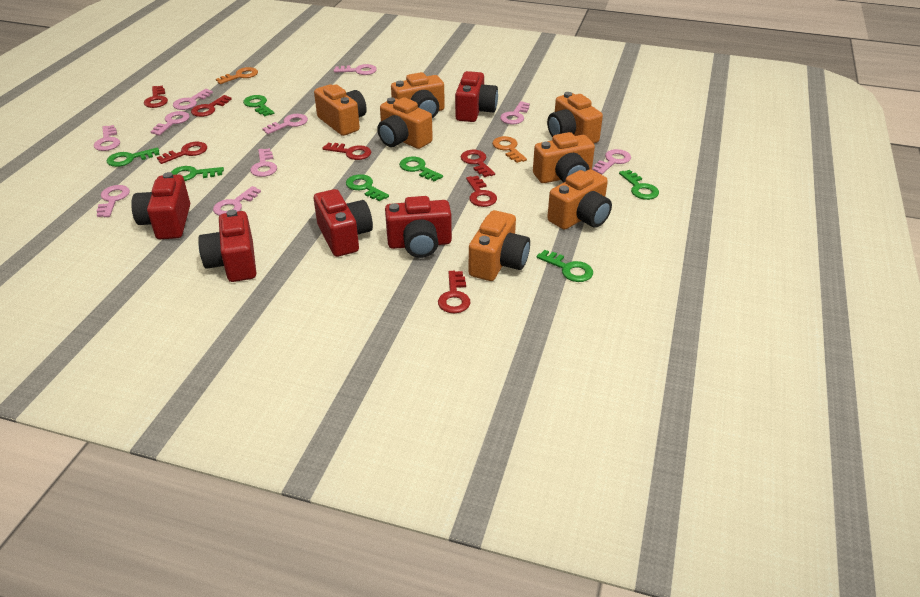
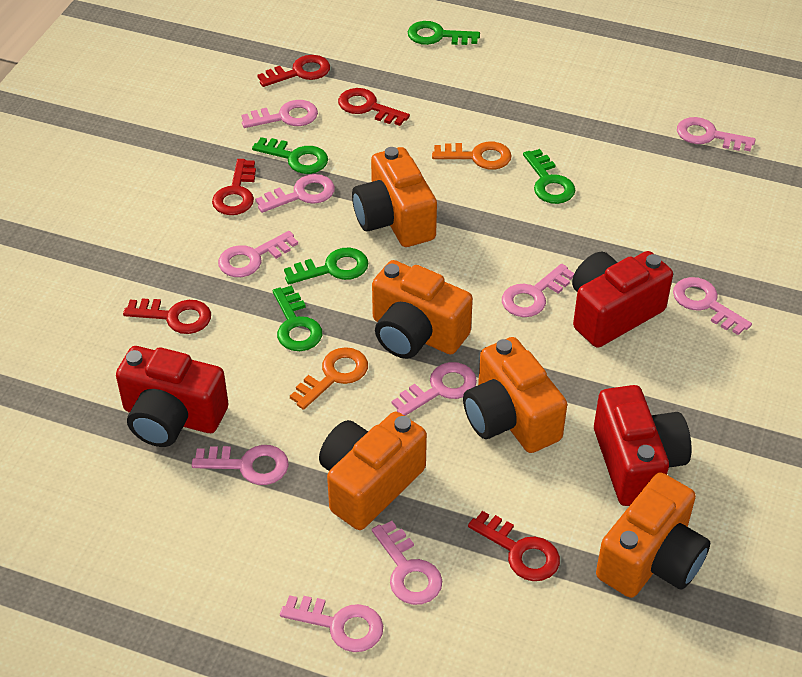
green key: [107,147,160,167] [171,166,224,181] [243,95,274,116] [346,174,389,201] [399,157,443,182] [537,250,593,282] [619,170,659,200] = 7 -> [252,137,328,174] [273,285,322,351] [284,248,368,284] [408,21,480,45] [523,149,575,204] = 5
orange camera: [314,84,367,136] [377,97,433,149] [391,72,445,118] [469,210,530,281] [533,132,595,183] [547,92,603,143] [547,169,612,230] = 7 -> [319,412,427,530] [352,147,437,247] [372,260,473,359] [463,337,567,453] [596,472,710,598] = 5
red camera: [131,172,190,239] [198,209,256,282] [314,189,373,257] [385,196,452,258] [455,71,498,122] = 5 -> [116,346,229,447] [572,251,673,348] [594,385,692,506] = 3
red key: [144,85,168,108] [157,142,207,164] [191,95,232,117] [322,143,371,160] [438,271,470,313] [461,150,495,177] [466,176,497,207] = 7 -> [123,298,211,334] [212,159,256,215] [257,55,330,87] [338,88,410,126] [468,511,560,581] = 5

